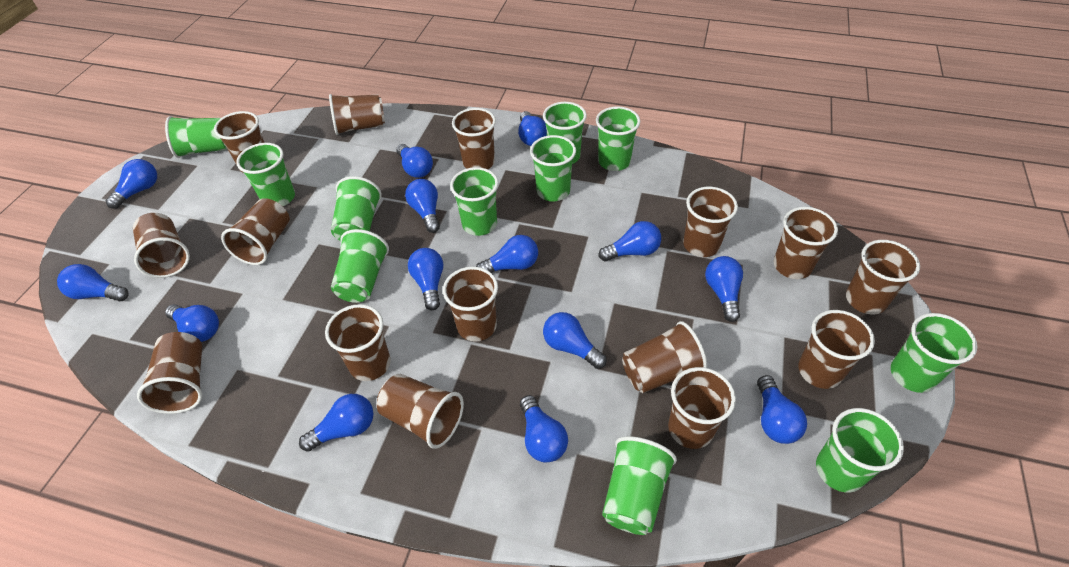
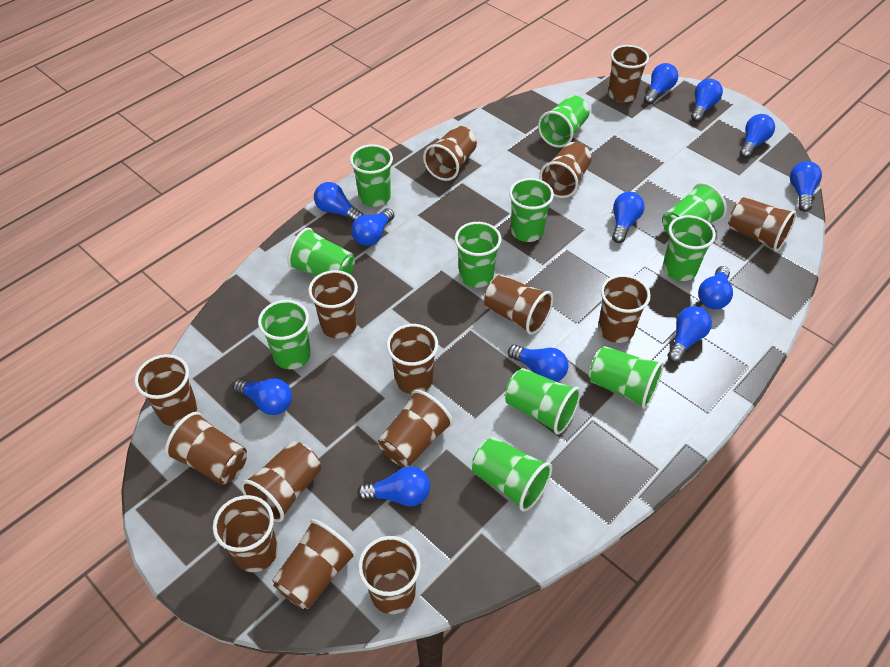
blue light bulb: [57,264,129,301] [106,159,157,209] [165,304,219,342] [299,394,374,452] [396,144,433,178] [405,179,440,233] [408,248,443,310] [476,235,538,273] [518,111,547,146] [520,395,568,462] [543,312,607,369] [599,221,661,261] [705,256,743,322] [757,375,807,444] = 14 -> [233,378,292,415] [314,182,364,222] [351,208,394,246] [357,466,430,507] [508,344,569,382] [612,192,644,243] [644,63,678,104] [668,306,712,363] [691,79,723,122] [698,266,733,309] [740,114,775,158] [790,161,822,212] = 12

